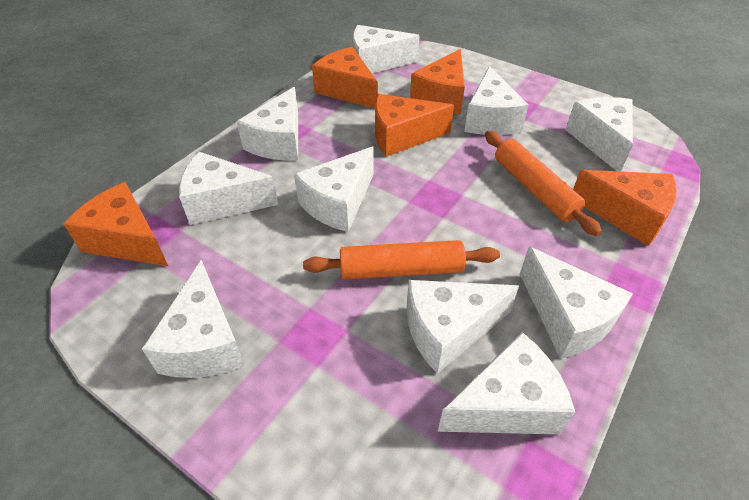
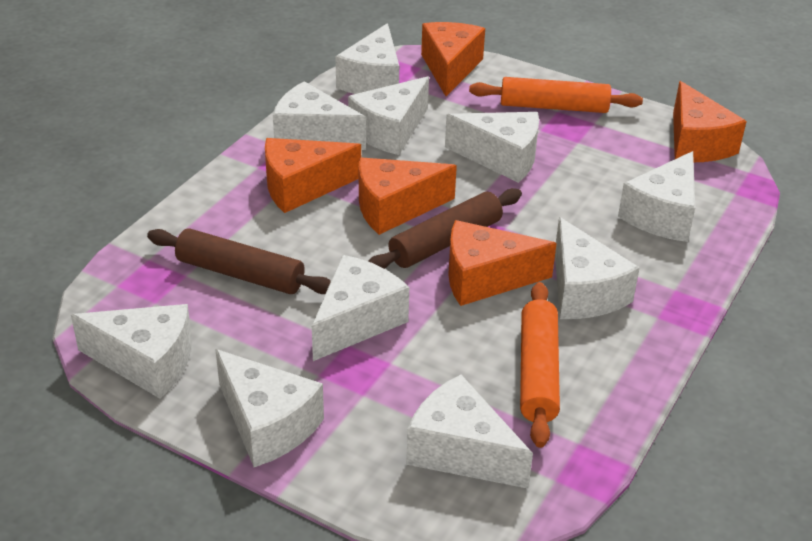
brown rolling pin: none = 0 -> [147,228,331,294] [368,188,522,269] = 2

